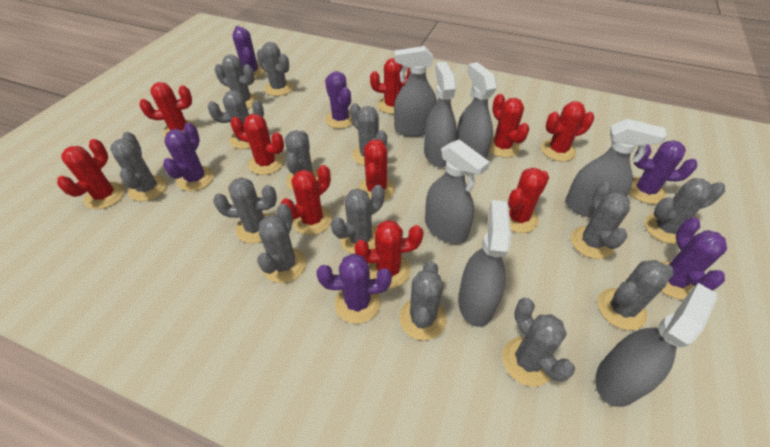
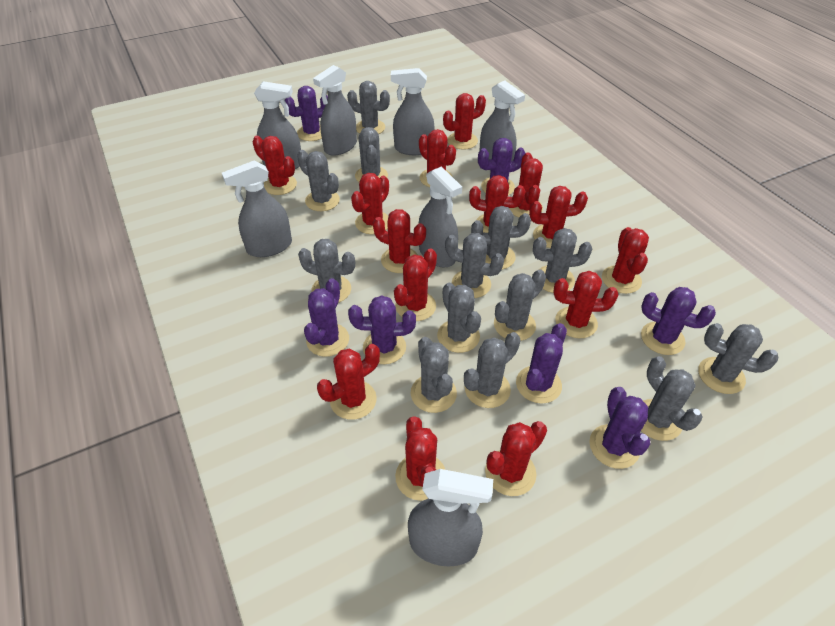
grey cactus: [110,132,167,201] [208,90,264,149] [213,177,277,243] [215,55,258,109] [257,42,293,96] [257,204,306,283] [285,130,318,191] [331,185,384,254] [350,103,387,166] [399,261,447,340] [502,298,575,386] [571,182,630,259] [597,260,674,330] [645,178,725,244] = 14 -> [297,150,340,211] [298,239,355,303] [347,81,390,134] [355,127,388,182] [411,337,457,413] [437,283,481,353] [445,233,504,298] [464,332,521,408] [471,206,531,269] [494,269,546,341] [533,228,592,293] [641,356,702,441] [698,323,778,394] = 13
purple cactus: [163,122,214,191] [232,26,265,79] [317,254,392,324] [325,71,353,129] [629,140,697,204] [660,218,727,300] = 6 -> [285,86,328,141] [304,278,349,357] [348,295,416,364] [478,138,525,196] [516,323,567,404] [589,387,650,469] [641,287,716,355] = 7
red cactus: [57,139,125,209] [140,82,196,137] [231,114,284,175] [280,165,332,235] [354,220,424,289] [358,139,395,201] [370,58,410,114] [489,94,529,158] [508,168,549,233] [541,101,594,162] = 10 -> [253,136,297,195] [317,344,380,420] [351,173,389,234] [373,209,426,273] [394,248,437,321] [395,416,445,501] [419,129,456,187] [443,93,486,150] [469,175,525,233] [485,421,547,496] [509,152,543,217] [529,186,588,248] [553,271,618,338] [602,227,649,294] = 14

